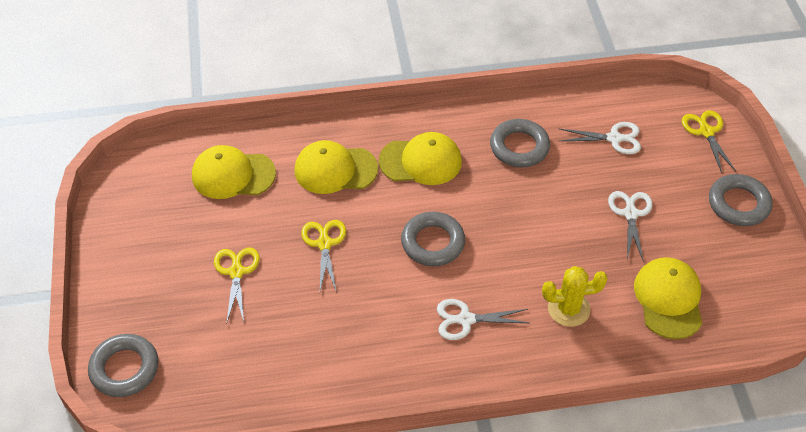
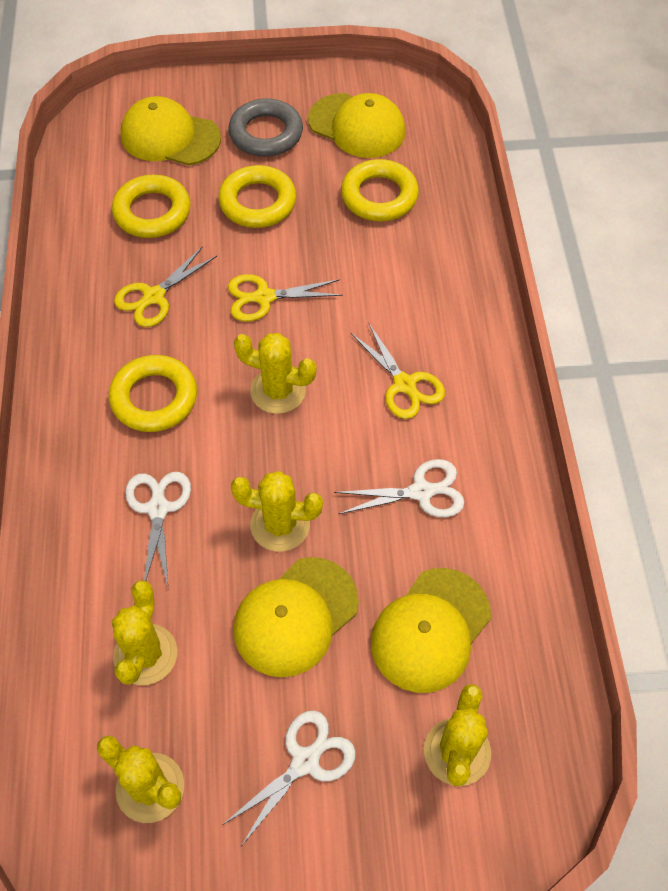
grey ring: [88,334,158,397] [401,212,465,266] [490,119,550,167] [709,174,773,226] = 4 -> [228,98,303,157] = 1
yellow cactus: [542,266,608,327] = 1 -> [97,735,184,823] [112,580,178,685] [231,471,323,552] [234,333,316,414] [424,684,491,787] = 5
yellow ring: none = 0 -> [109,355,197,432] [112,175,191,238] [218,165,296,228] [341,159,419,221] = 4

